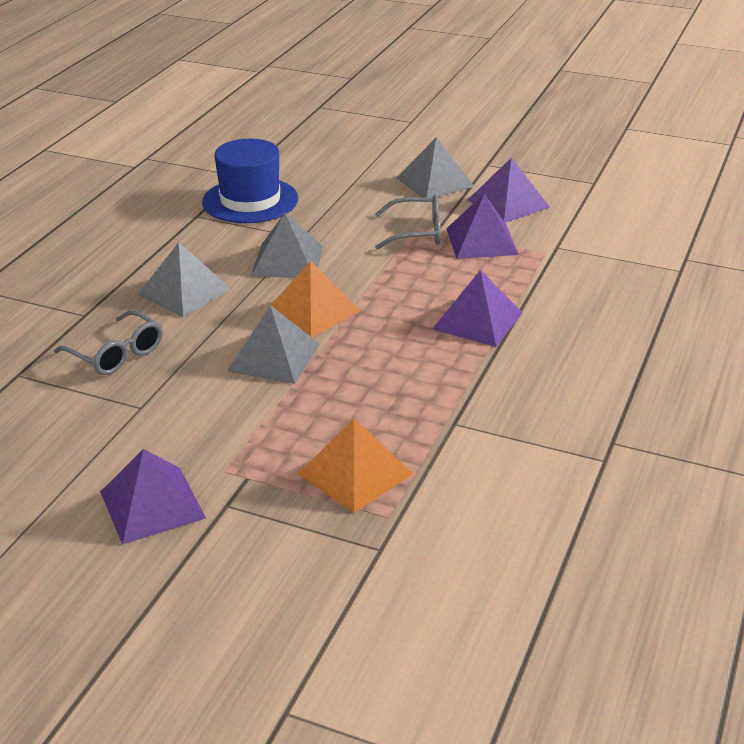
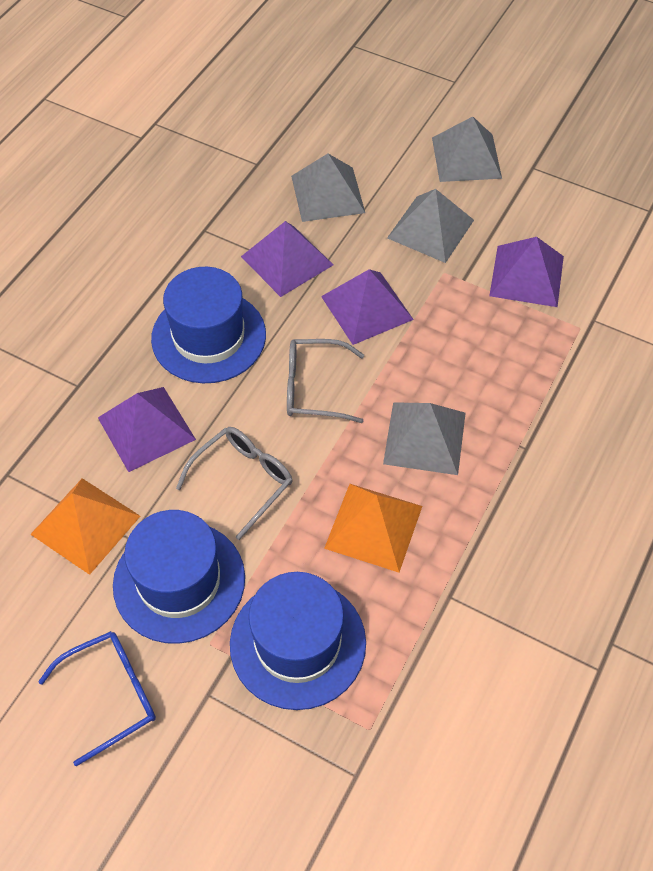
blue glasses: none = 0 -> [38,631,156,766] = 1
blue hat: [202,139,298,223] = 1 -> [113,510,245,644] [151,267,266,383] [230,572,366,710] = 3

